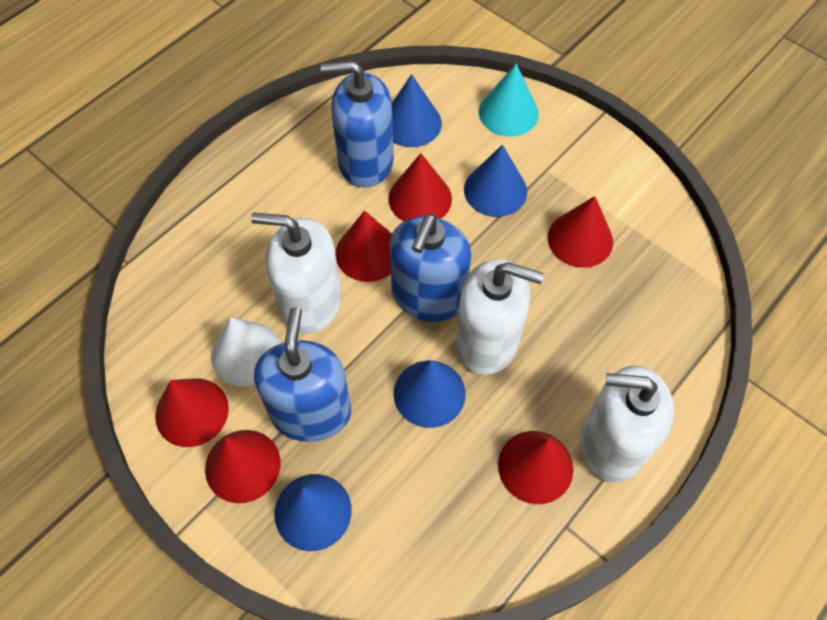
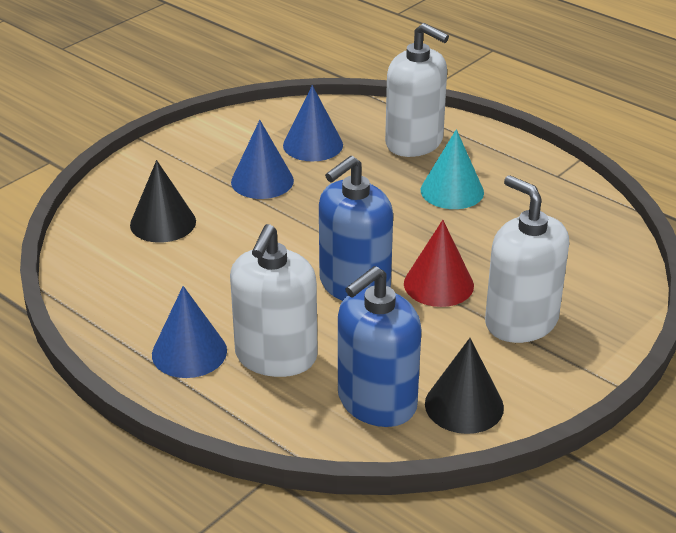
black cone: none = 0 -> [130,160,196,243] [425,338,504,434] = 2
blue cone: [274,474,352,551] [392,74,442,147] [394,360,465,428] [464,144,527,217] = 4 -> [152,286,227,378] [231,120,294,199] [283,85,343,161] = 3
blue soap dispenser: [254,307,351,442] [321,61,394,188] [390,214,471,322] = 3 -> [319,156,393,301] [338,266,422,427] = 2
red cone: [155,379,229,447] [205,430,280,503] [336,210,392,282] [388,153,452,222] [498,431,573,504] [548,196,613,268] = 6 -> [404,220,474,307] = 1
white cone: [211,317,280,386] = 1 -> none = 0

